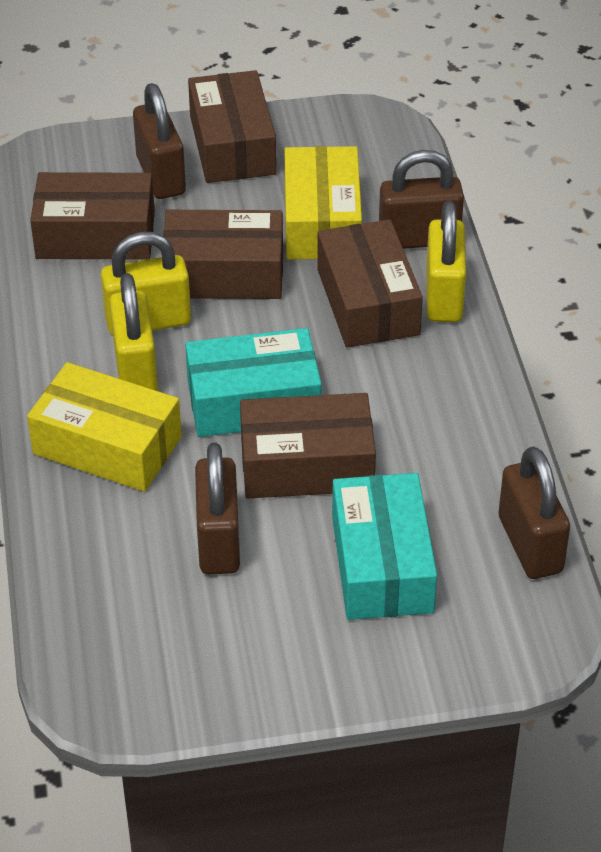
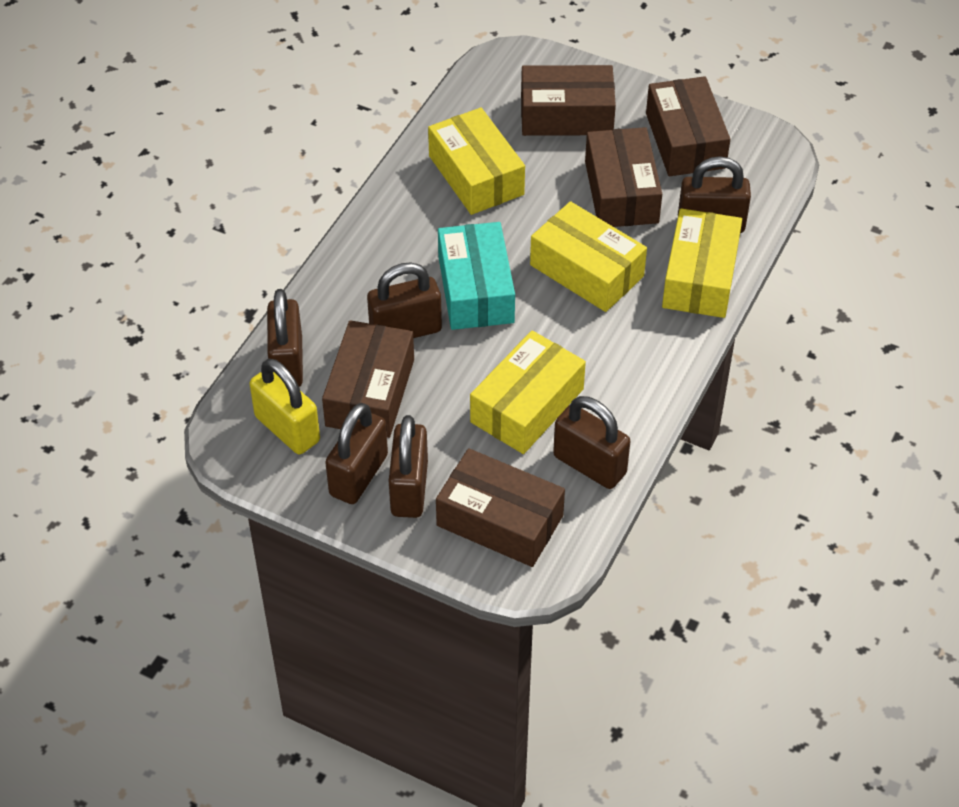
brown padlock: [133,83,186,199] [195,443,240,575] [379,150,464,249] [498,446,570,579] = 4 -> [267,289,303,387] [325,403,388,504] [367,262,442,338] [389,415,428,518] [553,396,630,489] [678,156,751,233] = 6
turquoise box: [185,328,322,437] [332,473,437,620] = 2 -> [438,222,515,330] = 1
yellow box: [27,362,182,492] [285,146,362,259] = 2 -> [428,107,525,215] [470,330,586,454] [530,201,647,312] [662,208,742,318] = 4
yellow padlock: [101,232,191,335] [110,273,158,391] [426,201,466,322] = 3 -> [249,359,320,455] = 1

